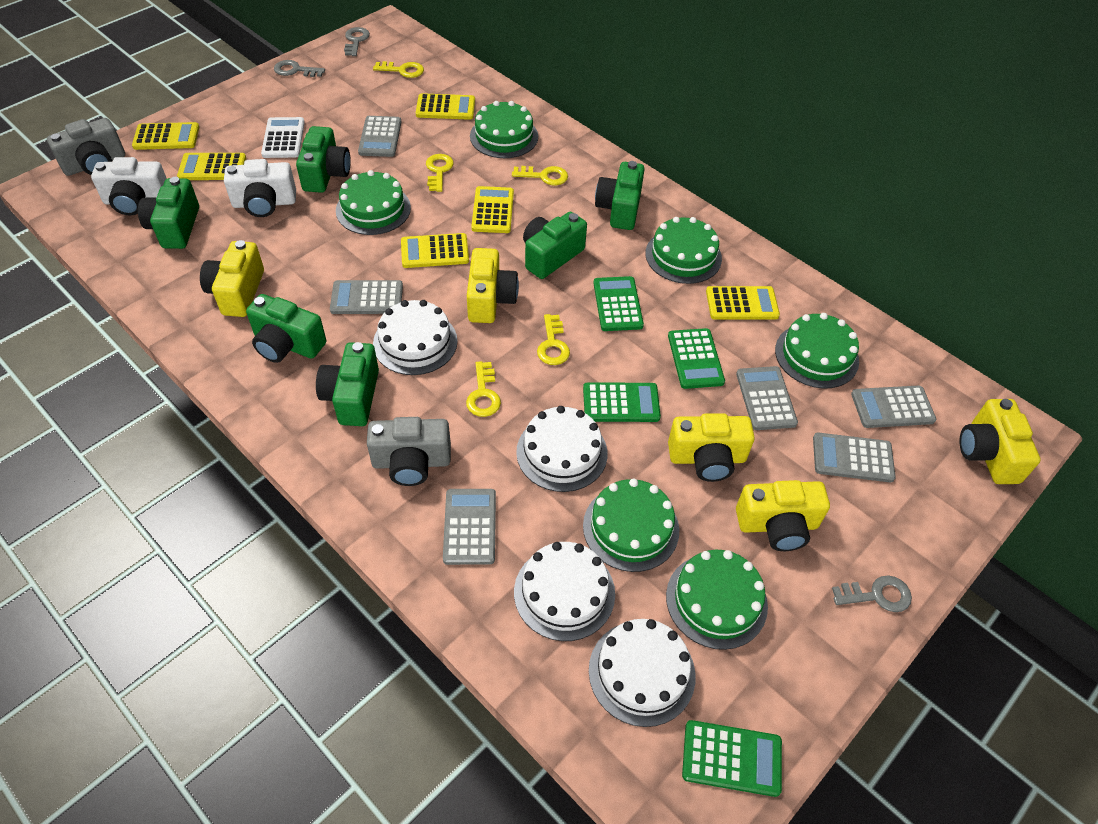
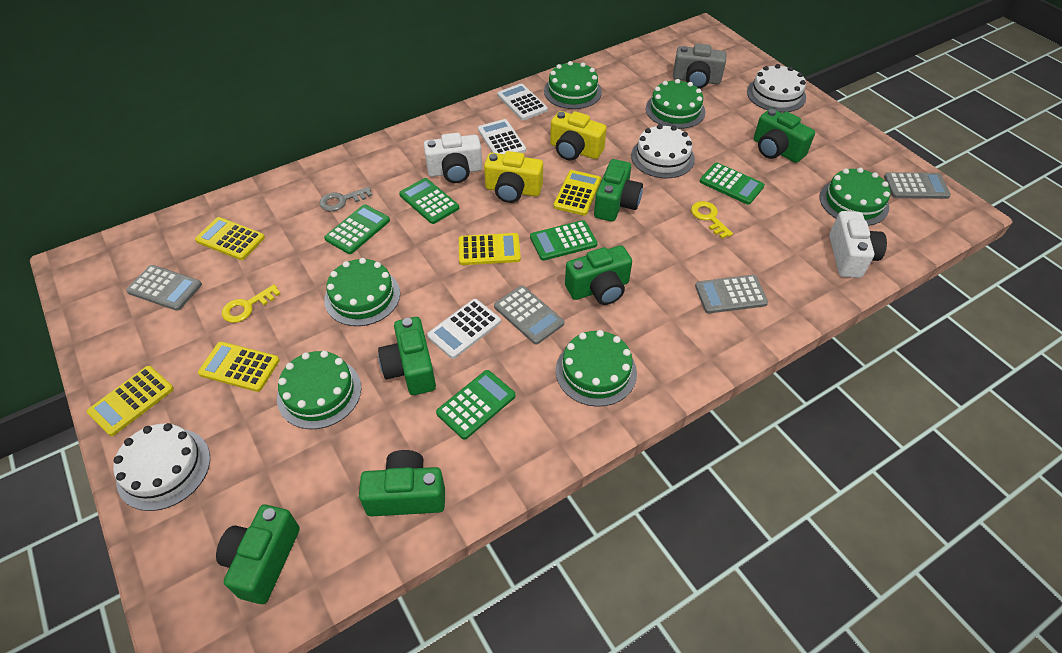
green calculator: [583,382,661,422] [593,276,644,331] [668,328,725,389] [682,720,782,797] = 4 -> [324,204,390,254] [399,178,459,224] [436,370,516,440] [530,220,597,261] [700,163,765,205] = 5
grey calculator: [330,280,403,314] [358,116,401,157] [443,489,496,565] [736,366,798,430] [813,432,896,482] [851,386,936,428] = 6 -> [126,265,202,311] [494,285,564,344] [695,275,768,313] [884,172,951,199] = 4
grey camera: [47,118,125,176] [367,417,451,486] = 2 -> [673,44,726,89] = 1
grey key: [274,60,325,77] [344,27,370,56] [832,576,912,612] = 3 -> [319,187,372,212] = 1
white cake: [373,300,458,375] [514,542,615,641] [516,406,608,492] [589,619,696,727] = 4 -> [113,423,210,511] [631,124,695,178] [747,64,806,113] = 3
white calculator: [261,117,305,158] = 1 -> [427,299,501,359] [478,119,526,154] [497,83,548,120] = 3
yellow calculator: [132,122,199,150] [177,153,246,180] [401,233,469,268] [416,93,475,120] [471,186,514,233] [706,286,780,320] = 6 -> [87,366,174,436] [195,217,265,260] [198,341,280,392] [459,233,521,265] [553,170,602,216] = 5
yellow camera: [200,240,264,317] [467,248,519,323] [668,413,755,482] [736,480,830,551] [960,399,1041,484] = 5 -> [484,151,543,203] [550,111,607,161] = 2
yellow key: [373,61,424,78] [426,154,454,192] [466,361,501,417] [512,166,568,185] [537,314,570,365] = 5 -> [222,284,281,323] [691,201,733,239] = 2

